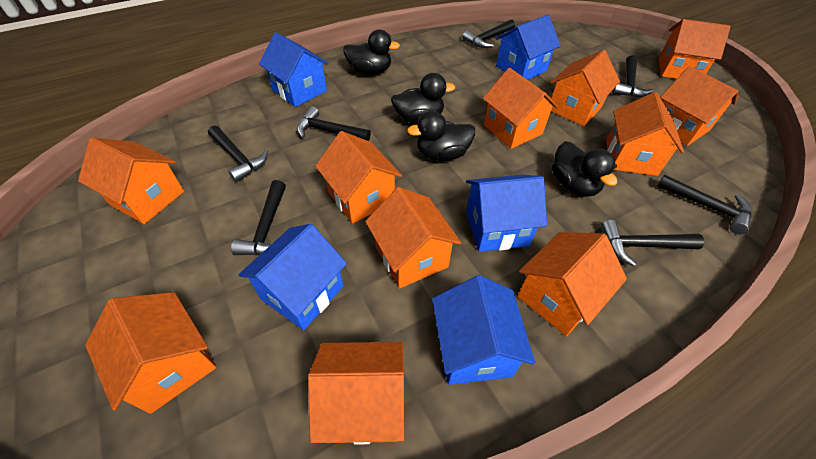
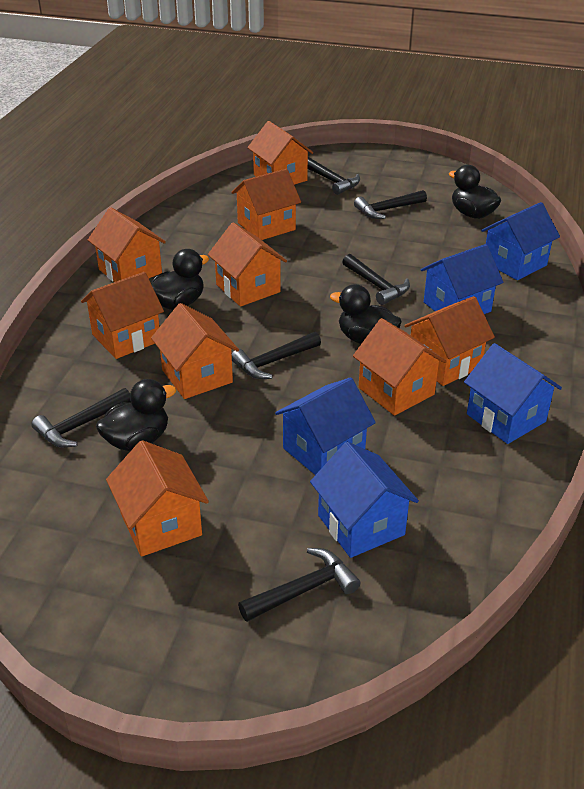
black hammer: [208,126,268,182] [231,180,286,255] [297,106,371,141] [462,19,515,48] [600,220,704,267] [612,55,653,97] [657,175,751,234] = 7 -> [31,388,131,448] [232,332,321,379] [238,548,360,622] [308,157,360,195] [343,254,410,305] [354,190,427,219] = 6
orange house: [78,137,184,224] [85,292,216,414] [308,342,404,445] [315,131,402,224] [365,187,461,289] [483,68,558,149] [517,232,627,336] [550,50,620,126] [606,92,684,176] [658,19,731,79] [660,66,739,146] = 11 -> [81,272,164,359] [88,207,166,282] [106,440,209,557] [151,303,239,399] [208,222,287,307] [232,169,301,240] [247,121,313,185] [353,318,447,416] [404,296,495,386] = 9

